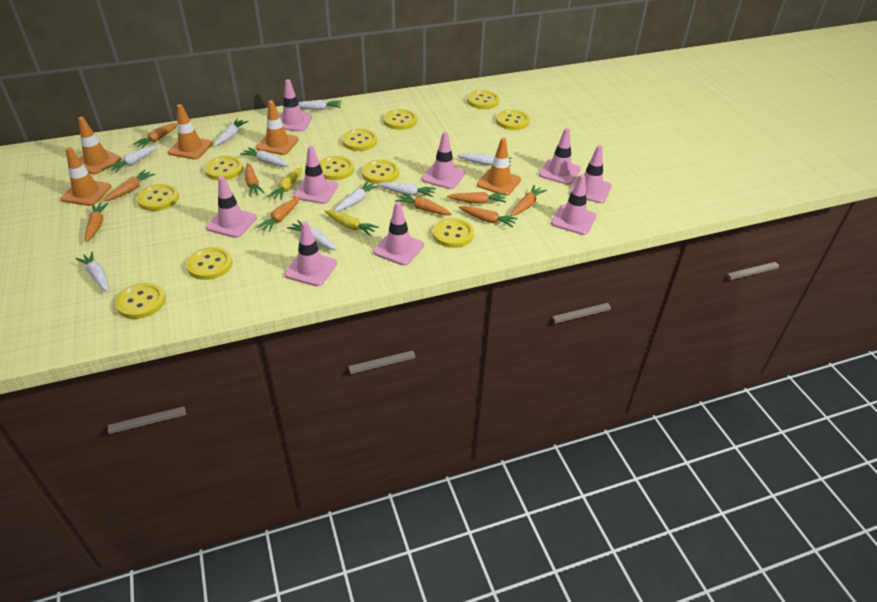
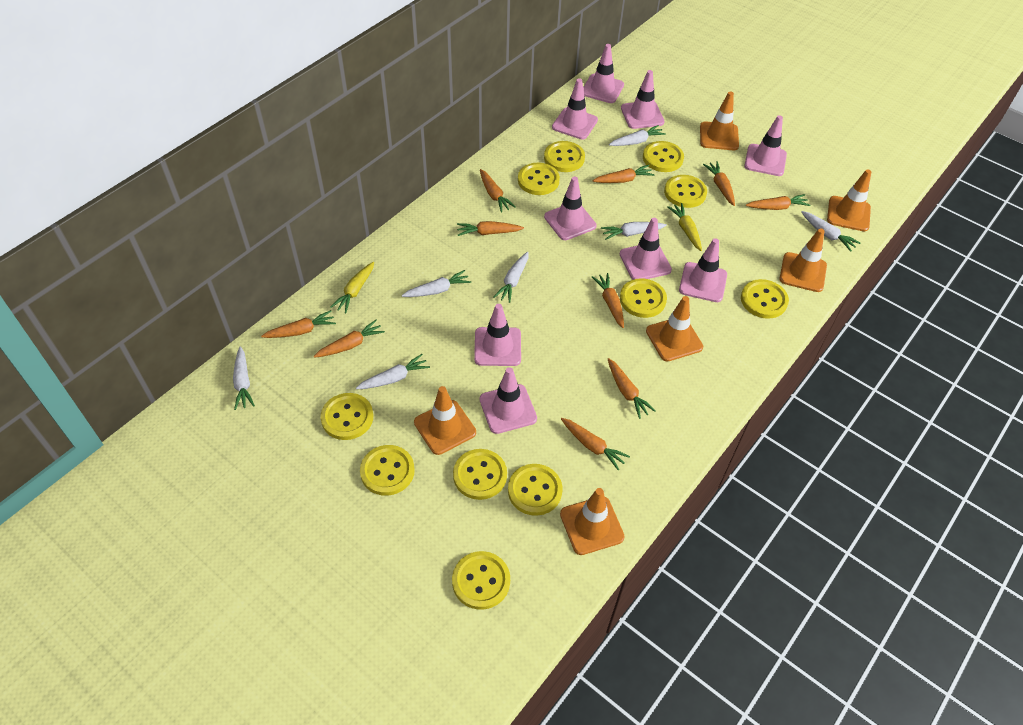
orange carrot: [85,203,109,242] [104,170,155,201] [133,123,177,148] [245,163,265,196] [257,197,300,232] [396,193,452,215] [447,192,506,204] [459,206,518,227] [511,185,547,216] = 9 -> [261,310,336,338] [314,320,385,358] [457,221,524,236] [480,169,516,213] [561,418,630,470] [592,165,655,183] [592,273,624,328] [608,358,656,419] [703,161,735,206] [746,194,810,210] = 10
orange traffic cone: [60,147,112,206] [78,117,121,174] [168,104,213,160] [256,100,299,155] [477,138,521,196] = 5 -> [414,386,476,455] [560,488,625,555] [646,296,703,362] [700,91,739,150] [779,228,827,292] [827,169,871,231] = 6
white carrot: [75,252,108,292] [106,145,158,173] [214,119,249,146] [240,147,290,167] [287,220,338,250] [298,100,341,110] [335,181,379,212] [378,182,436,197] [457,153,512,166] = 9 -> [233,346,255,410] [356,354,430,389] [402,270,471,297] [493,252,529,303] [601,222,667,240] [609,125,666,146] [801,211,860,252] = 7

